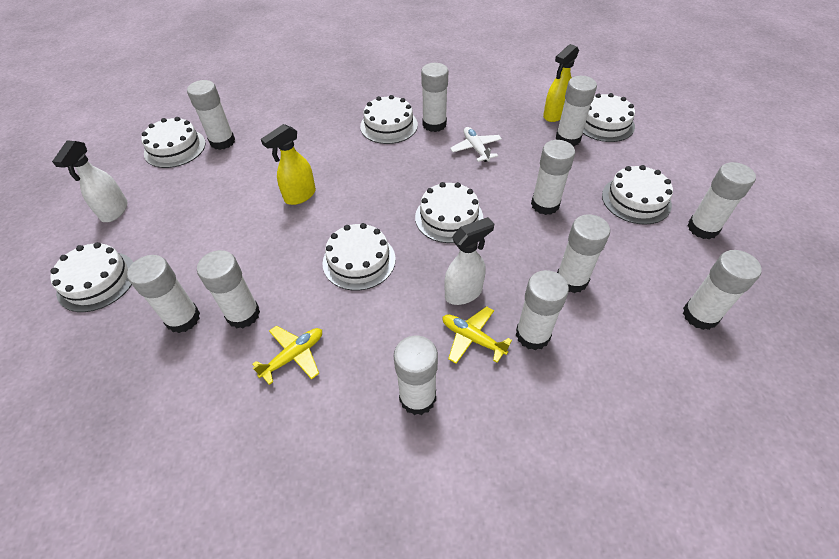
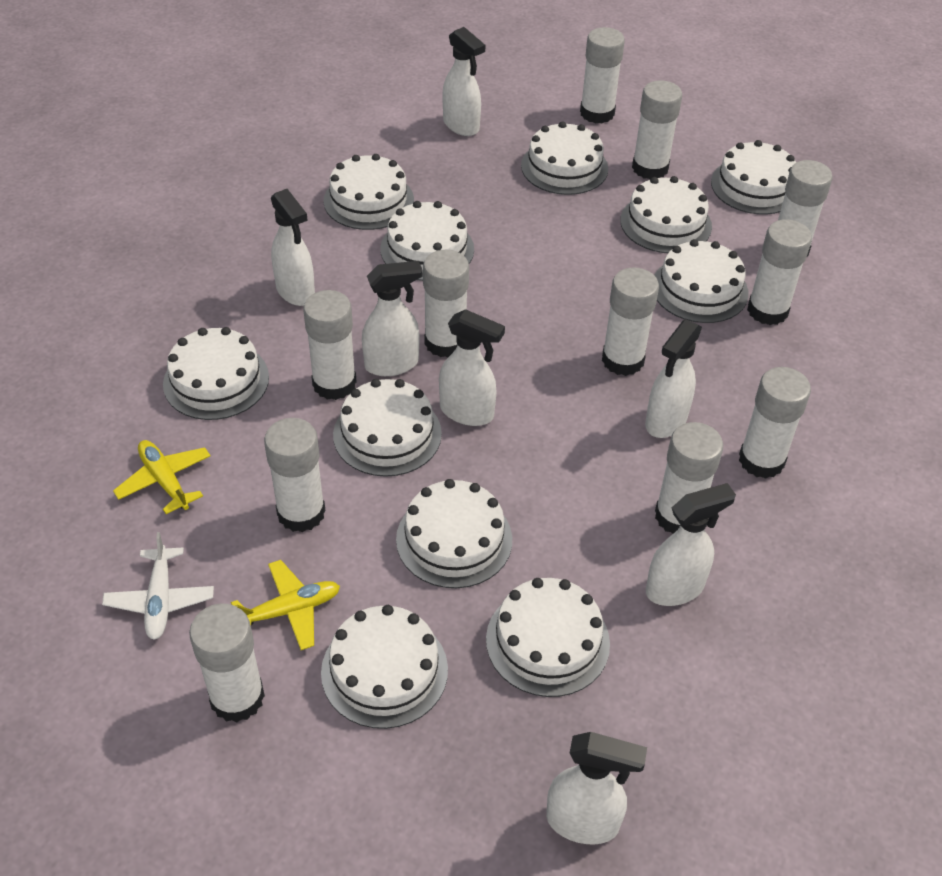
white cake: [50,242,133,312] [141,117,206,168] [322,223,396,290] [360,95,418,144] [415,182,483,243] [583,93,635,142] [602,165,673,225] = 7 -> [163,327,269,420] [321,605,448,729] [323,154,414,230] [333,379,442,477] [380,201,474,281] [396,479,512,588] [486,578,610,697] [521,121,608,195] [620,176,712,253] [654,239,749,323] [711,140,796,215] = 11
white spray bottle: [52,140,128,222] [444,217,494,305] = 2 -> [271,189,315,306] [362,261,422,376] [439,309,505,426] [443,27,486,136] [546,732,647,844] [645,319,702,438] [646,483,736,606] = 7
yellow spray bottle: [261,124,316,205] [543,44,579,122] = 2 -> none = 0

